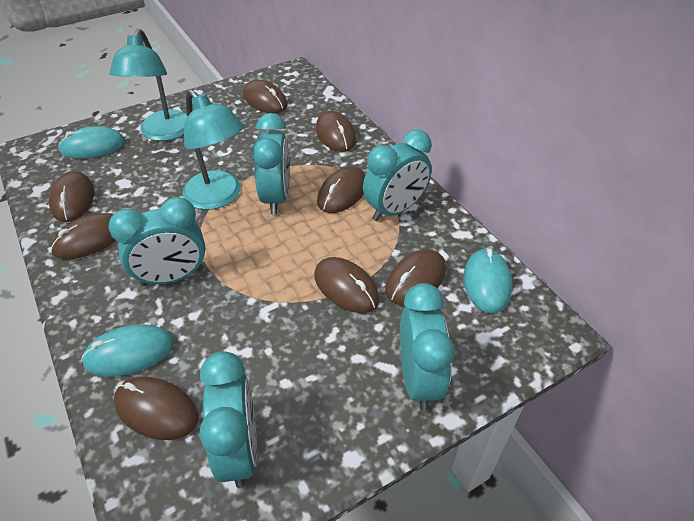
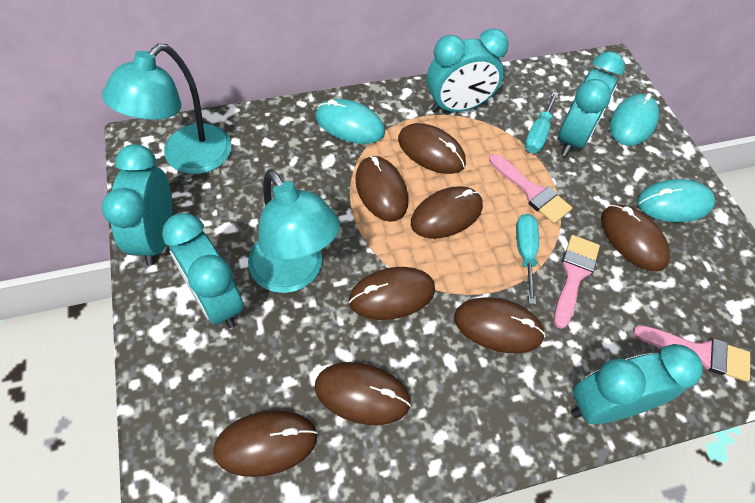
pink brush: none = 0 -> [489,154,572,224] [554,235,600,329] [633,325,750,382] = 3
turquoise screwdriver: none = 0 -> [516,214,539,304] [525,91,559,153] = 2

